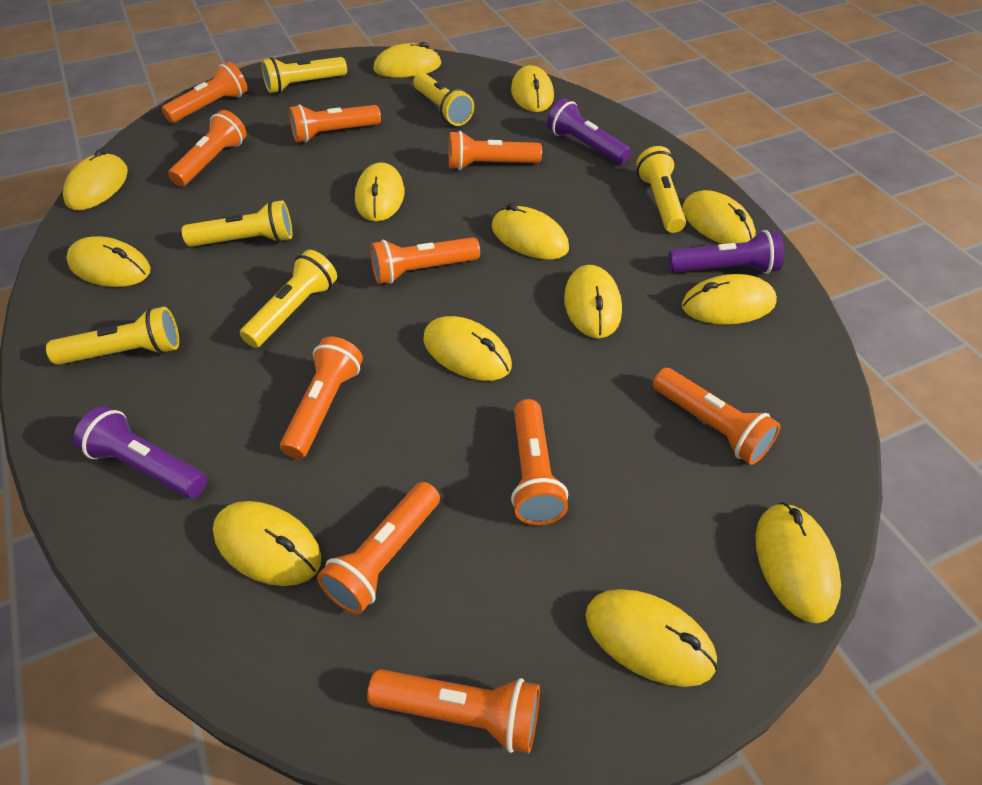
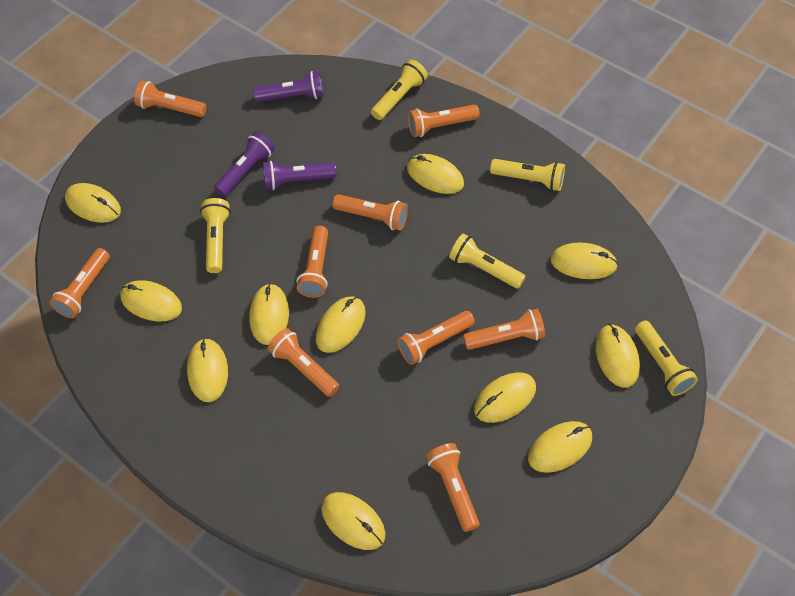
orange flashlight: [162,62,248,123] [168,110,246,187] [280,337,363,459] [289,104,381,142] [317,482,440,614] [367,669,540,753] [370,237,480,284] [449,131,542,170] [511,399,568,525] [653,368,780,465] = 10 -> [50,248,110,318] [134,81,207,117] [268,328,339,397] [297,226,328,298] [333,194,408,231] [397,311,475,365] [408,105,480,137] [426,443,480,532] [463,309,545,350] = 9
yellow flashlight: [46,307,179,365] [182,200,292,247] [240,250,337,348] [261,57,347,93] [413,72,474,126] [636,146,686,233] = 6 -> [200,198,231,273] [371,60,428,120] [449,233,526,289] [490,159,565,191] [635,321,698,396] = 5
yellow mouse: [63,149,128,210] [66,236,150,287] [213,501,321,586] [355,162,404,222] [373,42,441,78] [423,316,512,381] [492,203,569,260] [511,65,554,112] [564,265,622,338] [585,589,718,687] [682,190,756,244] [682,274,777,325] [755,502,841,623] = 13 -> [65,183,121,223] [120,280,182,321] [187,338,228,402] [249,283,289,345] [316,296,366,353] [321,492,385,550] [407,154,464,194] [474,372,536,423] [528,421,592,473] [550,242,618,279] [595,324,640,388] = 11

